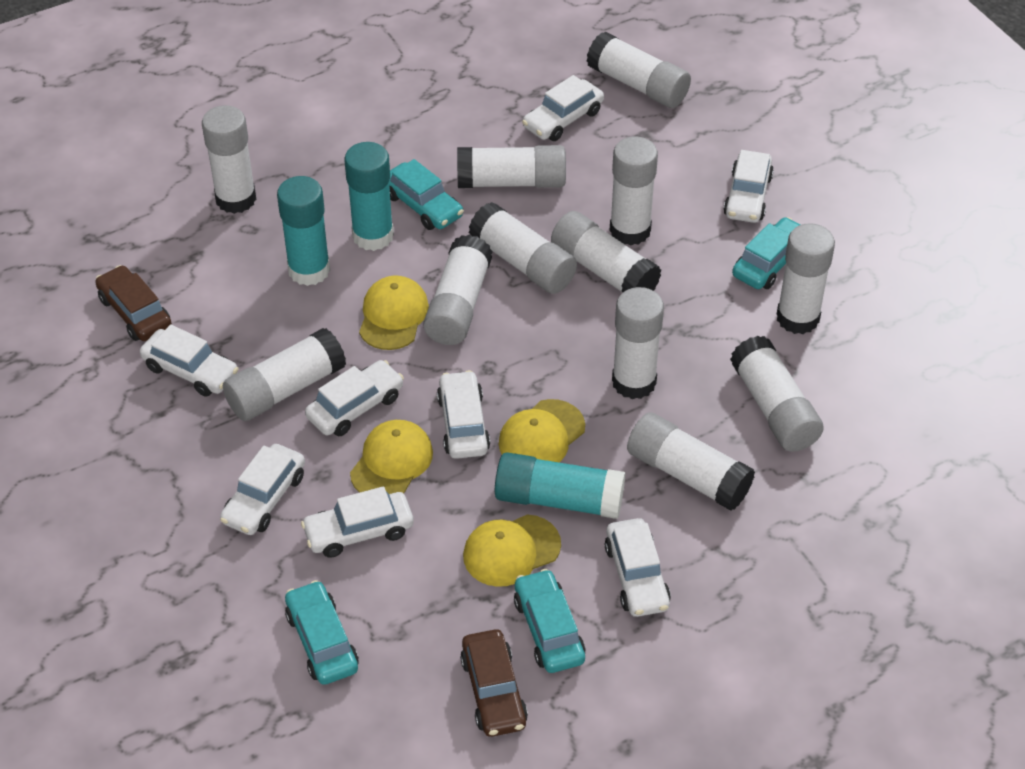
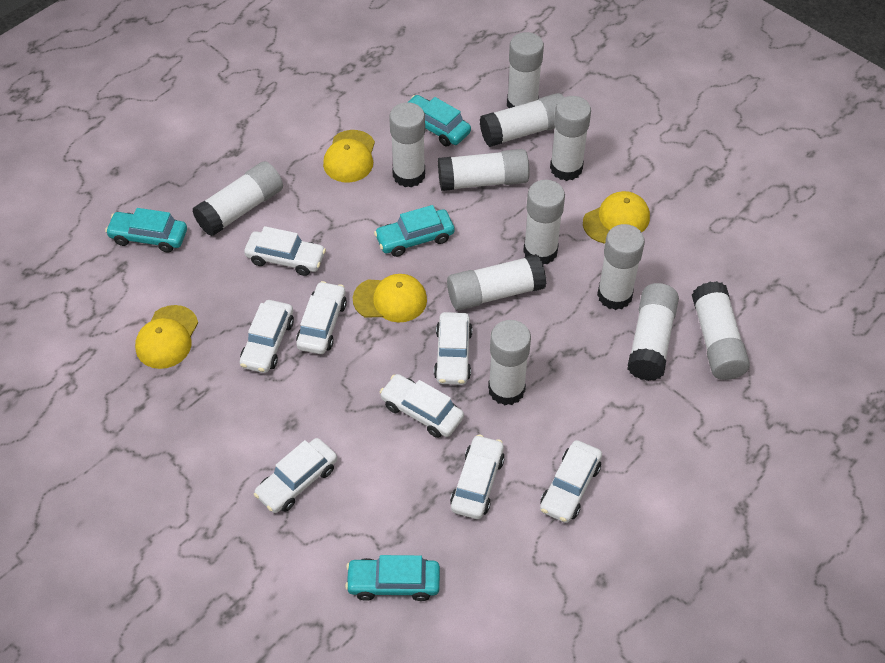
brown car: [95,265,172,341] [460,629,528,737] = 2 -> none = 0
turquoise glue stick: [277,176,330,286] [344,142,394,251] [495,452,625,519] = 3 -> none = 0

